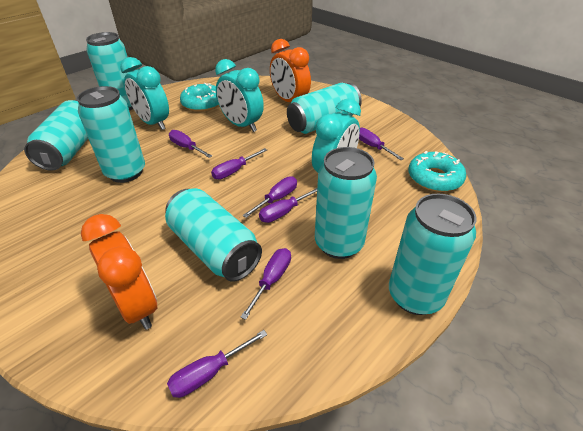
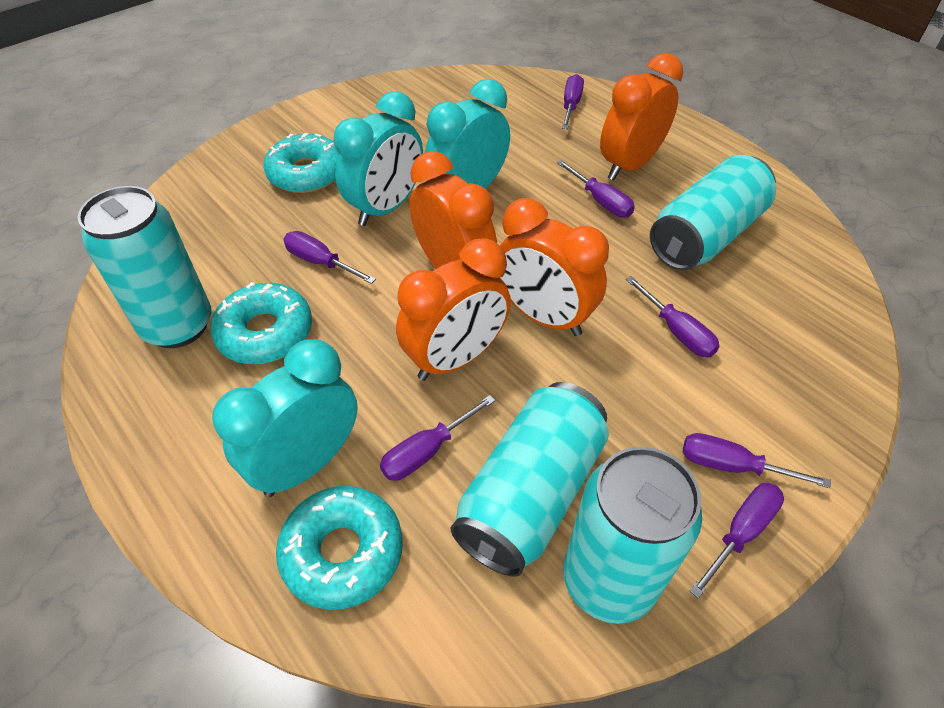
orange clock: [81,214,157,330] [270,39,311,102] = 2 -> [396,238,511,381] [410,151,497,269] [500,198,609,336] [600,53,683,180] = 4
turquoise can: [24,100,88,171] [77,86,145,183] [86,32,133,110] [165,188,262,282] [287,83,362,134] [315,147,377,259] [389,194,477,315] = 7 -> [78,186,211,348] [451,382,609,577] [563,447,702,624] [650,155,776,270] = 4
turquoise donut: [180,83,219,112] [408,151,466,192] = 2 -> [211,282,312,364] [264,133,338,193] [276,486,403,610] = 3

